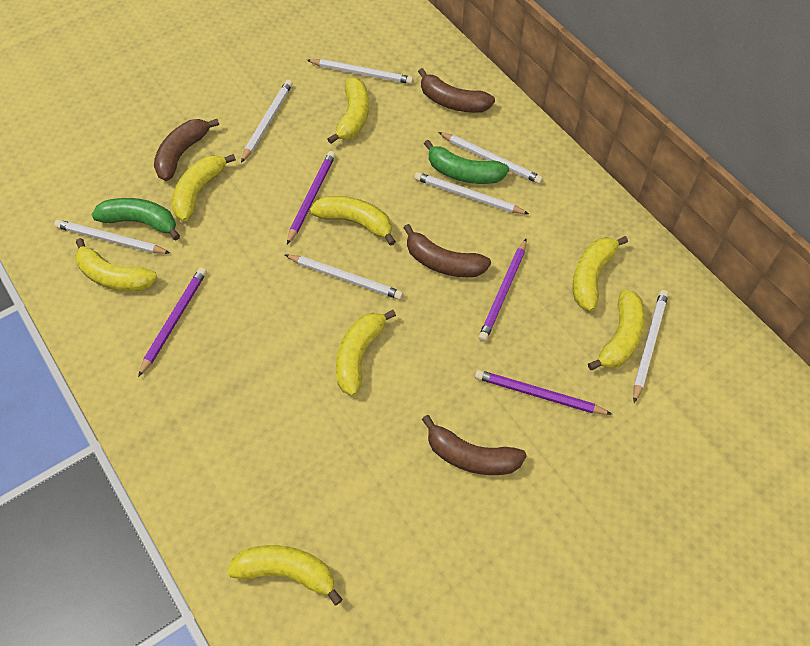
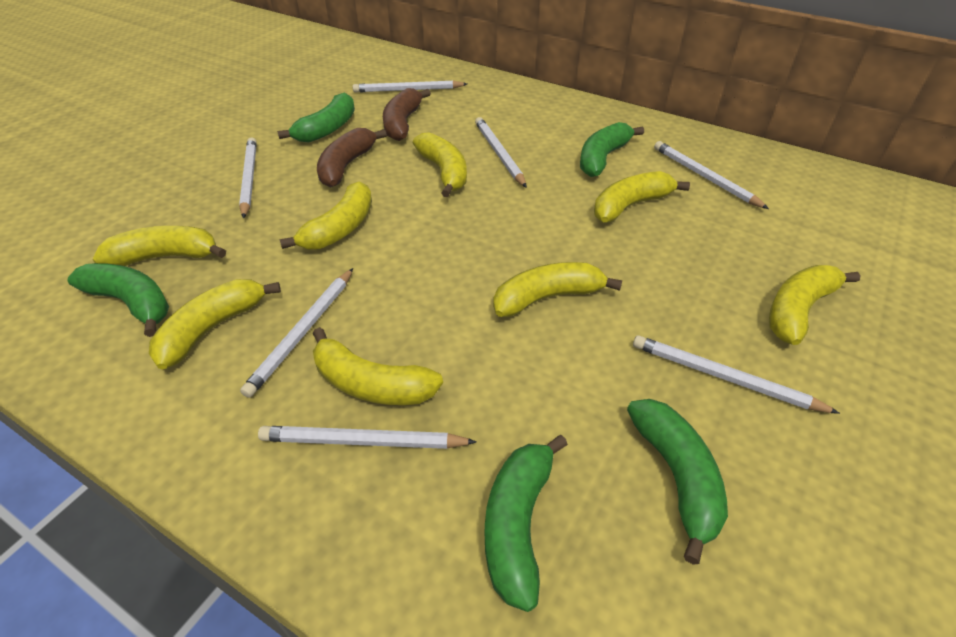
brown banana: [154,119,219,181] [404,224,491,277] [418,68,495,113] [422,415,527,475] = 4 -> [317,128,387,187] [383,88,431,141] = 2
green banana: [91,198,180,240] [424,140,509,184] = 2 -> [67,263,169,337] [277,93,355,142] [485,435,568,612] [580,122,644,177] [627,399,728,565] = 5
purple pencil: [138,267,207,377] [287,151,335,244] [475,370,612,415] [478,238,527,341] = 4 -> none = 0

